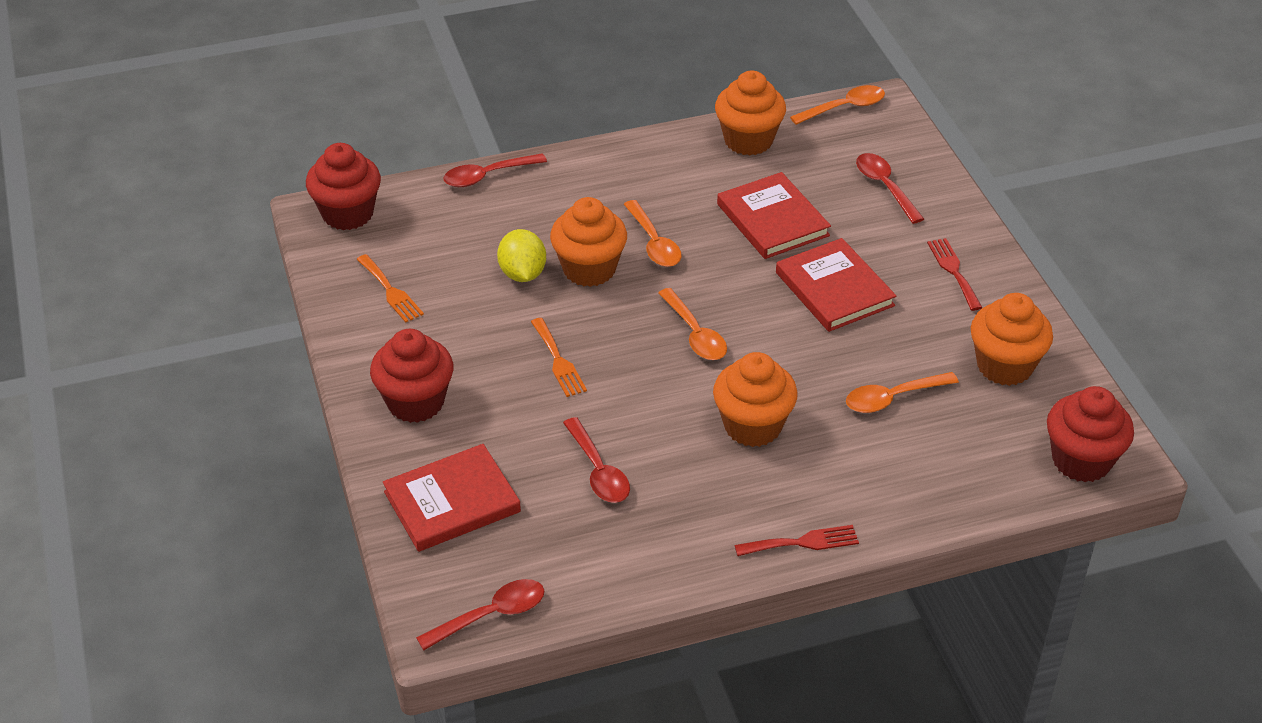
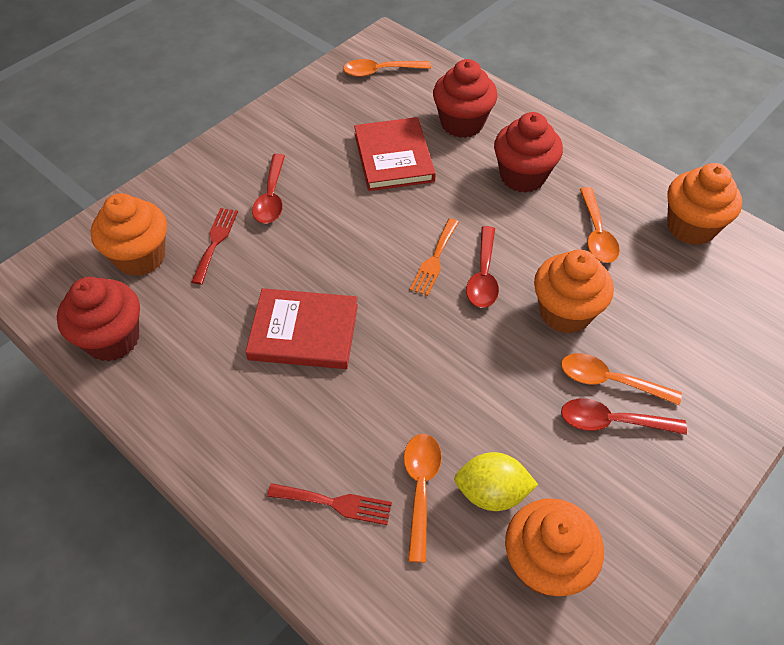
orange fork: [356,254,424,323] [531,318,587,397] = 2 -> [410,218,459,296] = 1
red book: [383,444,521,552] [717,172,831,259] [776,238,896,332] = 3 -> [245,288,358,369] [354,117,436,191] = 2
red spoon: [416,579,544,651] [443,153,547,187] [563,417,630,503] [856,153,924,224] = 4 -> [252,154,285,224] [466,226,499,308] [561,398,687,435] = 3

